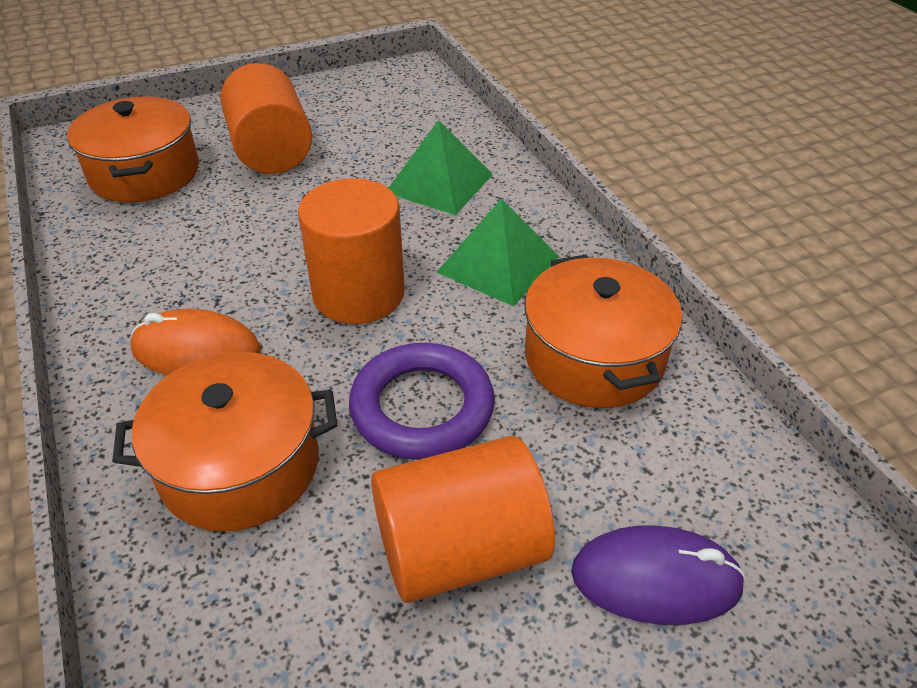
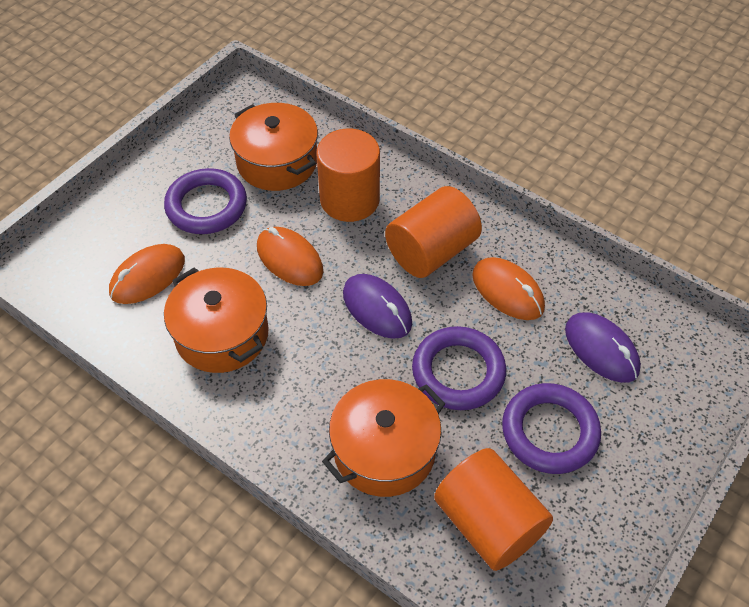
green pyramid: [389,120,493,215] [436,198,559,306] = 2 -> none = 0
orange mouse: [130,309,261,375] = 1 -> [109,244,185,304] [257,227,323,286] [472,257,545,320] = 3
purple mouse: [571,525,746,625] = 1 -> [343,274,412,339] [565,312,641,383] = 2
purple ring: [349,343,495,460] = 1 -> [164,168,247,234] [412,326,506,410] [502,383,601,474] = 3

